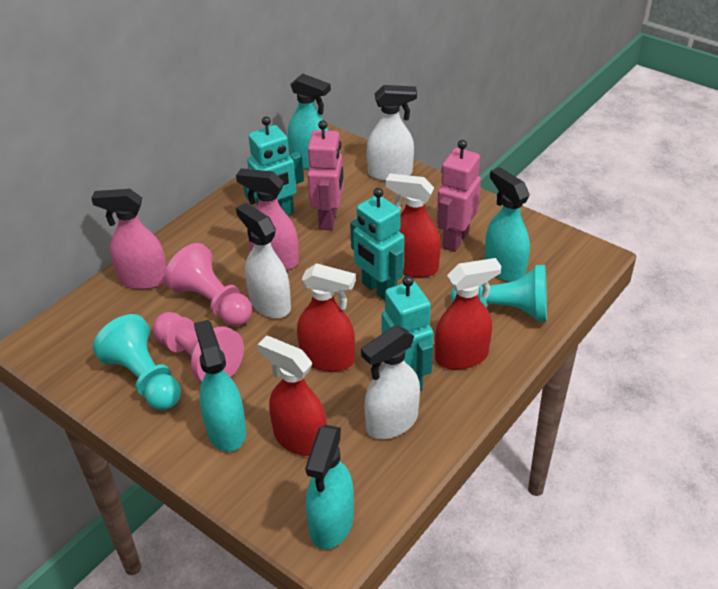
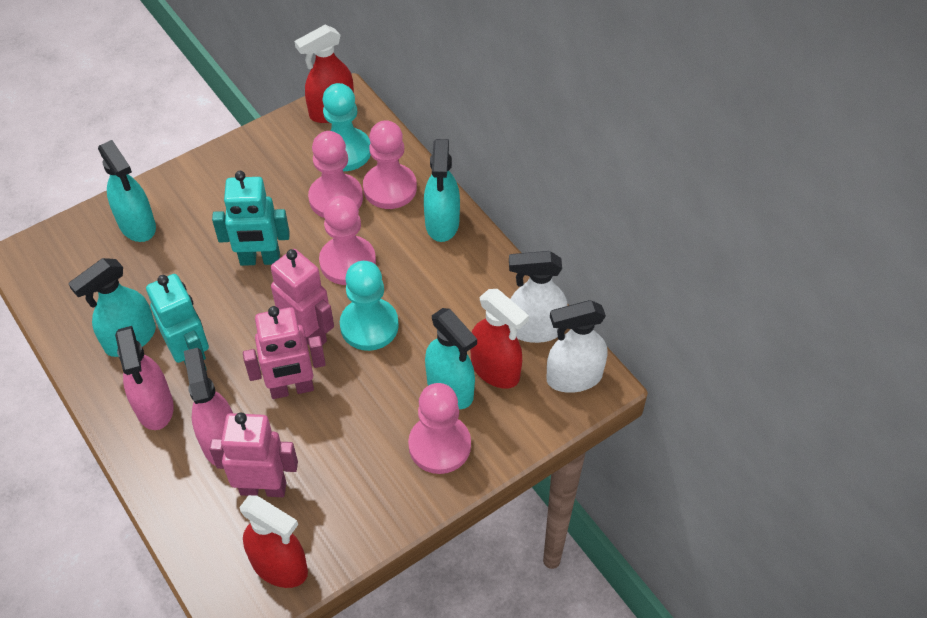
pink pawn: [153,312,244,382] [164,243,252,326] = 2 -> [308,131,363,218] [319,196,376,285] [363,120,417,209] [408,383,471,474] = 4
pink robot: [307,120,344,230] [437,140,481,252] = 2 -> [209,412,298,497] [243,306,326,399] [271,249,334,345] = 3
red spray bottle: [257,336,327,456] [297,263,356,372] [386,173,441,278] [435,258,501,370] = 4 -> [239,495,308,588] [294,25,354,123] [470,289,529,389] = 3
turquoise robot: [244,116,304,215] [350,188,405,301] [381,276,433,391] = 3 -> [146,274,209,370] [212,171,290,266] = 2
white spray bottle: [236,203,291,318] [361,325,420,439] [367,85,417,181] = 3 -> [509,251,568,343] [546,300,608,393] = 2

